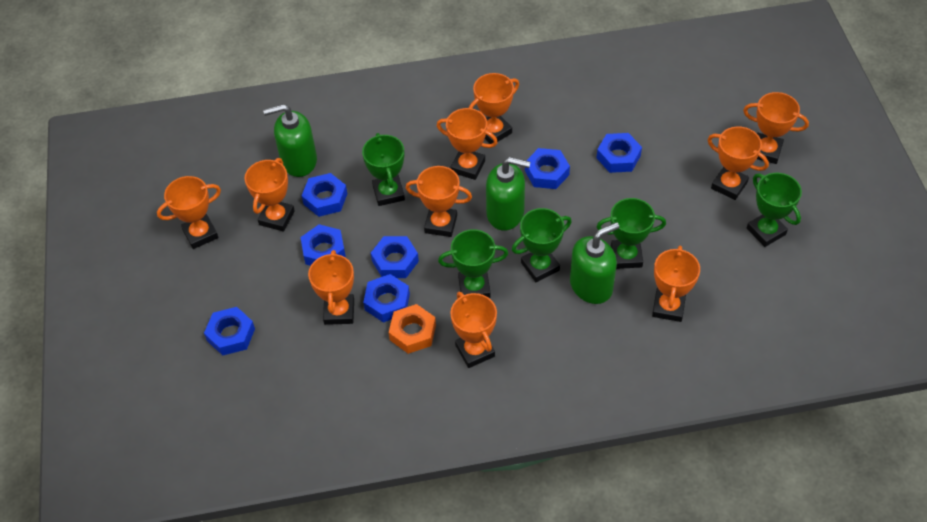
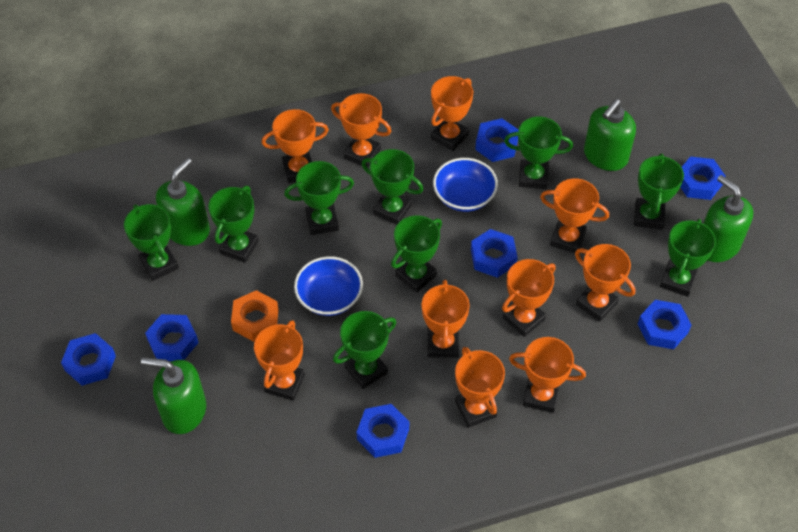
blue bowl: none = 0 -> [294,256,363,316] [433,158,498,212] = 2
green soap dispenser: [263,104,317,177] [486,157,530,231] [570,222,619,304] = 3 -> [141,357,206,434] [156,158,210,246] [584,99,636,171] [703,175,753,262] = 4
green trophy: [362,133,405,206] [438,229,508,298] [512,208,571,282] [596,198,666,269] [747,173,802,247] = 5 -> [124,204,179,281] [208,186,259,263] [284,161,354,235] [333,311,396,389] [362,149,423,225] [391,215,442,293] [504,117,573,189] [634,153,684,230] [660,219,716,297] = 9

